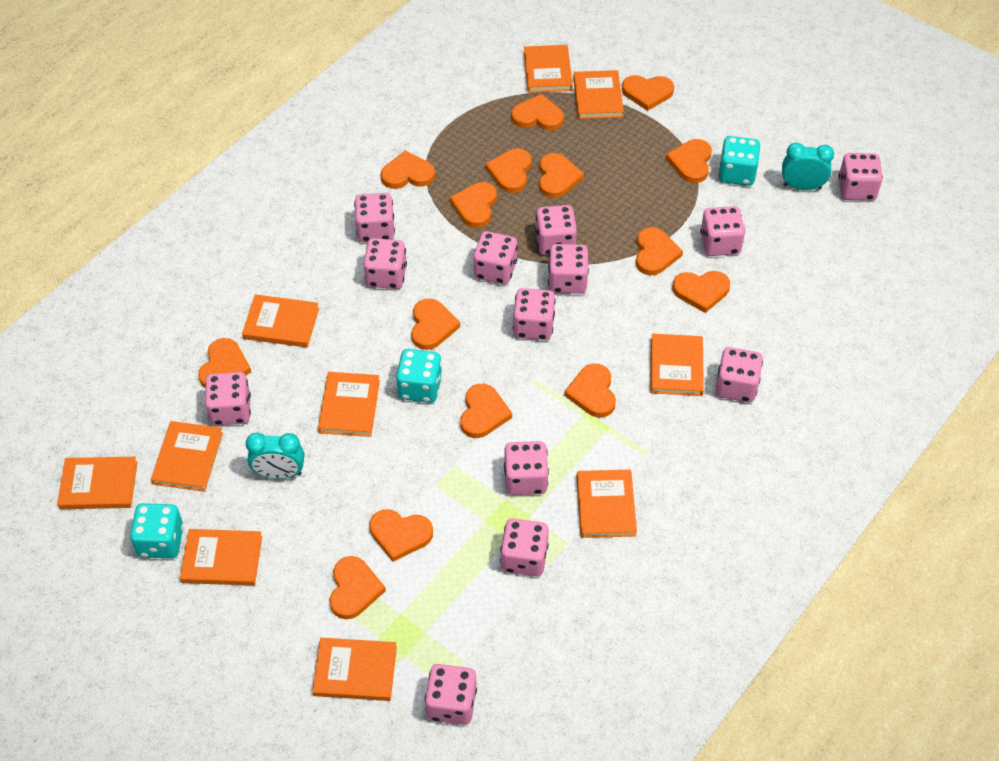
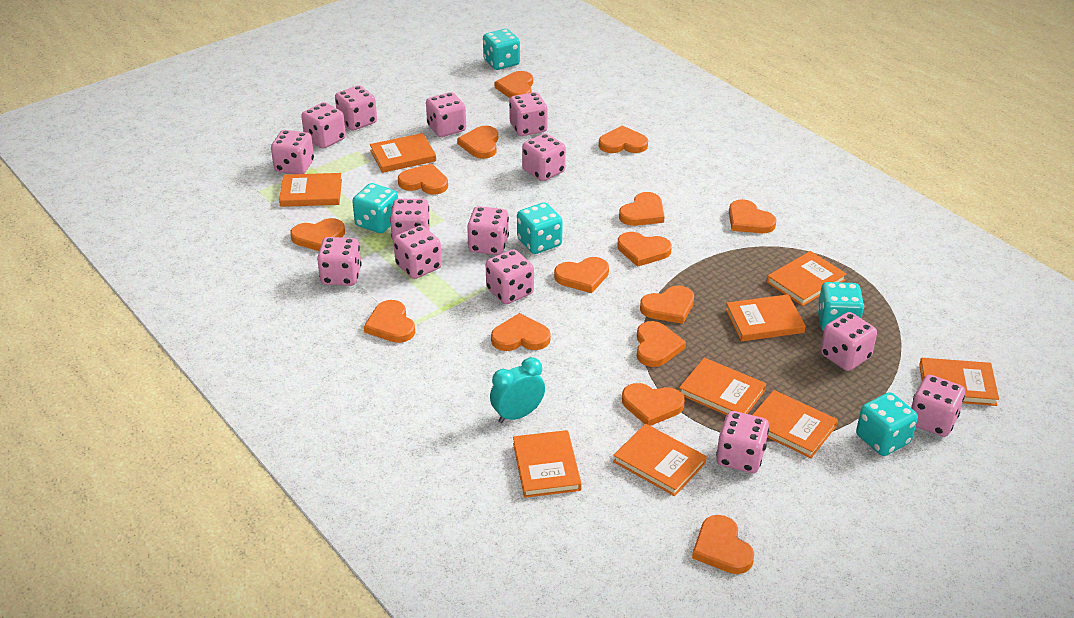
orange book: [57,457,137,509] [151,421,223,492] [180,529,262,586] [242,294,319,348] [312,638,397,701] [318,372,380,437] [524,45,573,93] [573,70,624,119] [577,470,637,538] [650,334,704,396] = 10 -> [279,173,342,207] [370,133,436,173] [513,430,582,498] [613,424,707,496] [679,358,766,415] [726,294,806,342] [753,390,838,458] [767,251,847,306] [919,358,999,406] = 9
pink dice: [205,372,251,425] [354,193,395,242] [363,238,407,289] [425,664,477,725] [473,231,518,284] [500,518,549,577] [504,441,549,495] [513,288,556,340] [535,205,577,255] [548,244,589,294] [700,206,745,256] [716,347,763,402] [838,153,883,201] = 13 -> [271,130,314,174] [301,102,346,149] [317,237,362,286] [335,85,377,131] [390,199,430,243] [393,225,442,279] [426,92,466,137] [467,206,509,255] [486,249,534,304] [509,92,548,136] [522,133,566,181] [716,411,769,473] [820,312,877,371] [911,375,965,437] = 14
turquoise clock: [246,433,304,479] [782,143,834,190] = 2 -> [490,357,545,423] = 1
turquoise dice: [130,503,184,559] [396,349,442,403] [719,136,760,186] = 3 -> [352,183,398,233] [483,29,520,70] [517,202,563,254] [817,282,864,331] [856,392,918,456] = 5

